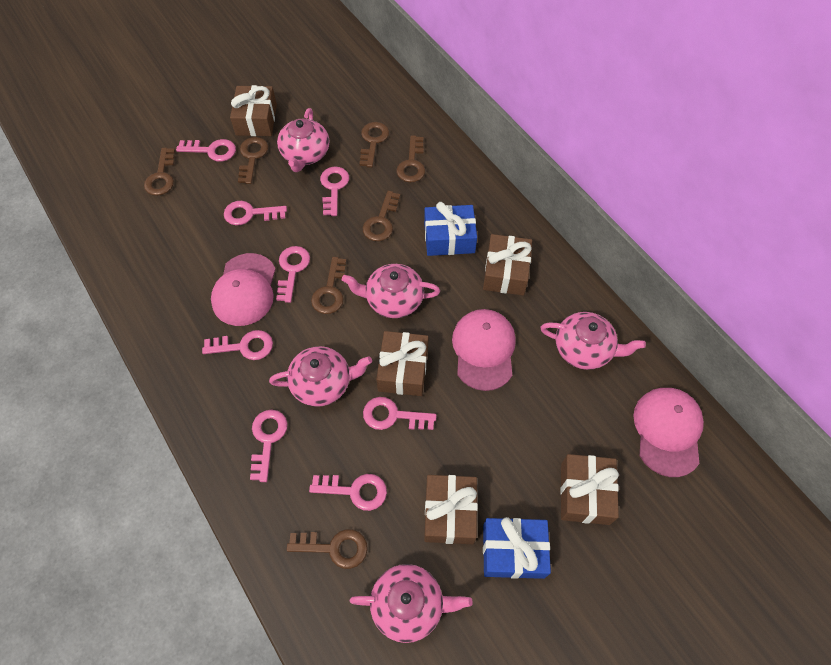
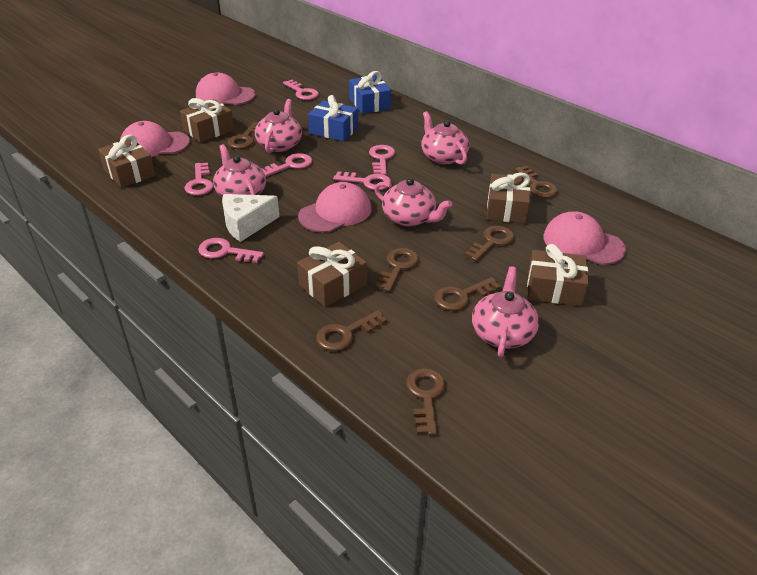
pink cap: [211,253,276,326] [452,309,516,391] [633,388,704,477] = 3 -> [120,121,190,157] [196,72,255,105] [298,182,371,233] [543,211,626,265] = 4
pink key: [176,139,236,162] [202,330,273,360] [224,201,287,225] [250,410,288,482] [276,246,310,303] [309,474,387,511] [320,167,349,216] [363,397,437,430] = 8 -> [185,163,214,195] [198,238,264,263] [261,153,312,177] [283,80,319,100] [333,171,391,190] [369,145,395,175] = 6
white cheese: none = 0 -> [222,194,279,242] = 1

